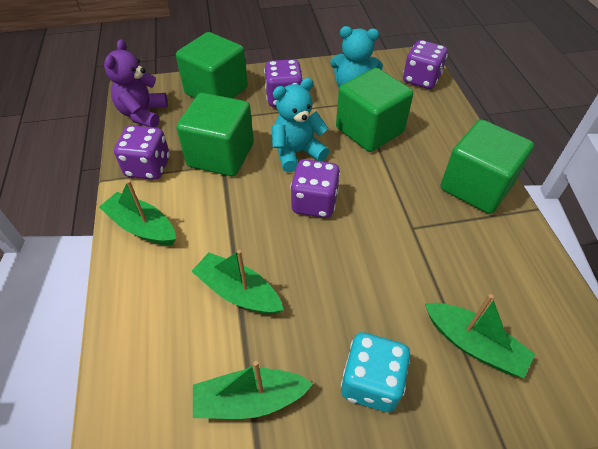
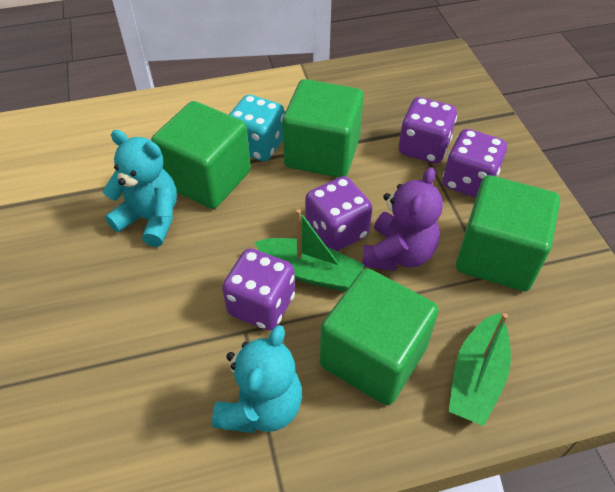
green boat: [99,180,176,245] [191,250,284,314] [193,361,313,419] [425,294,535,378] = 4 -> [254,209,365,292] [448,313,511,426] = 2

